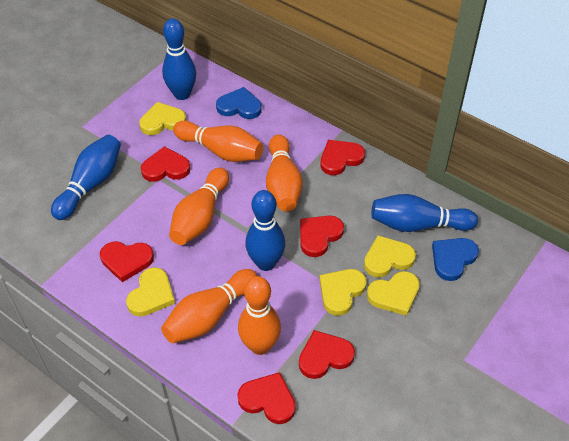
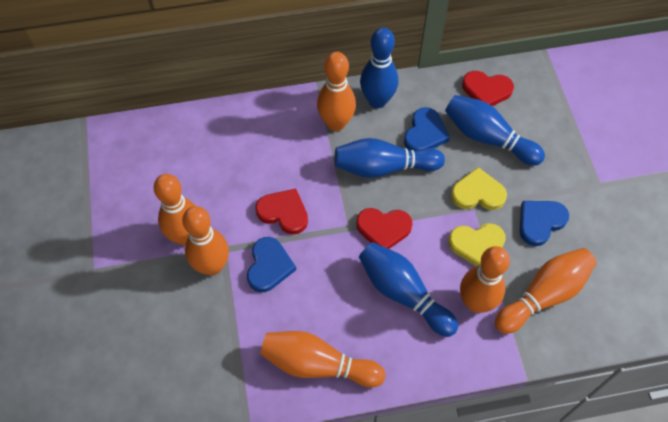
blue heart: [216,87,262,119] [432,238,479,281] = 2 -> [247,237,296,292] [404,107,450,151] [520,201,569,246] = 3
orange bowling pin: [161,269,257,343] [169,167,229,245] [173,121,263,162] [238,276,281,355] [266,134,303,211] = 5 -> [153,174,196,246] [182,206,229,276] [260,331,385,387] [317,52,356,131] [460,246,510,313] [495,248,597,334] = 6
red heart: [100,241,154,282] [141,146,191,182] [237,372,296,424] [299,330,355,379] [300,216,344,257] [320,140,365,175] = 6 -> [255,188,308,235] [356,208,413,249] [462,71,514,106] = 3
yellow heart: [126,267,175,317] [139,102,186,135] [319,269,366,316] [364,235,416,277] [367,271,420,316] = 5 -> [448,223,506,266] [451,167,507,210] = 2

